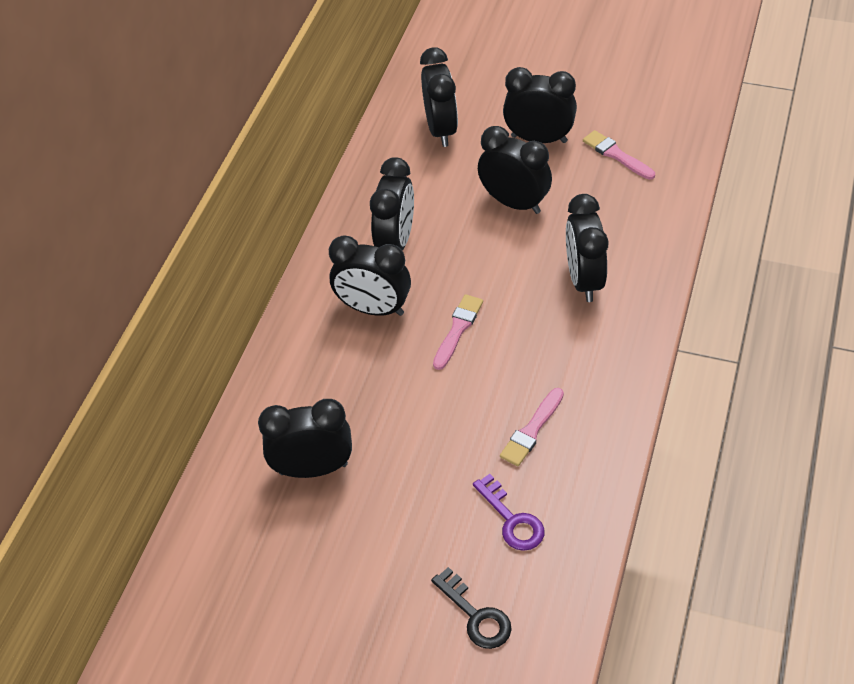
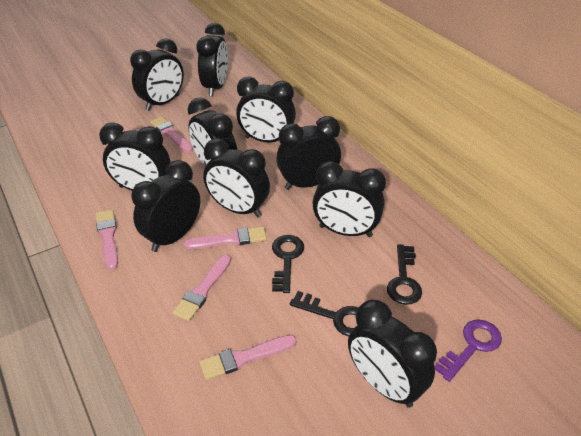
black clock: [258,399,352,478] [329,235,411,316] [370,157,414,251] [420,47,458,147] [478,126,552,214] [503,67,577,143] [566,194,609,302] = 7 -> [99,123,170,190] [130,38,184,111] [132,160,200,252] [188,98,237,166] [196,23,228,96] [203,139,270,218] [236,77,296,143] [276,116,341,190] [312,161,386,237] [348,300,437,408] = 10
black key: [431,567,512,649] = 1 -> [272,235,304,293] [290,291,358,336] [387,244,422,305] = 3
pink brush: [433,294,483,370] [500,388,564,466] [583,130,655,180] = 3 -> [96,209,118,270] [150,116,193,152] [172,254,231,321] [184,226,267,249] [199,335,297,380] = 5

